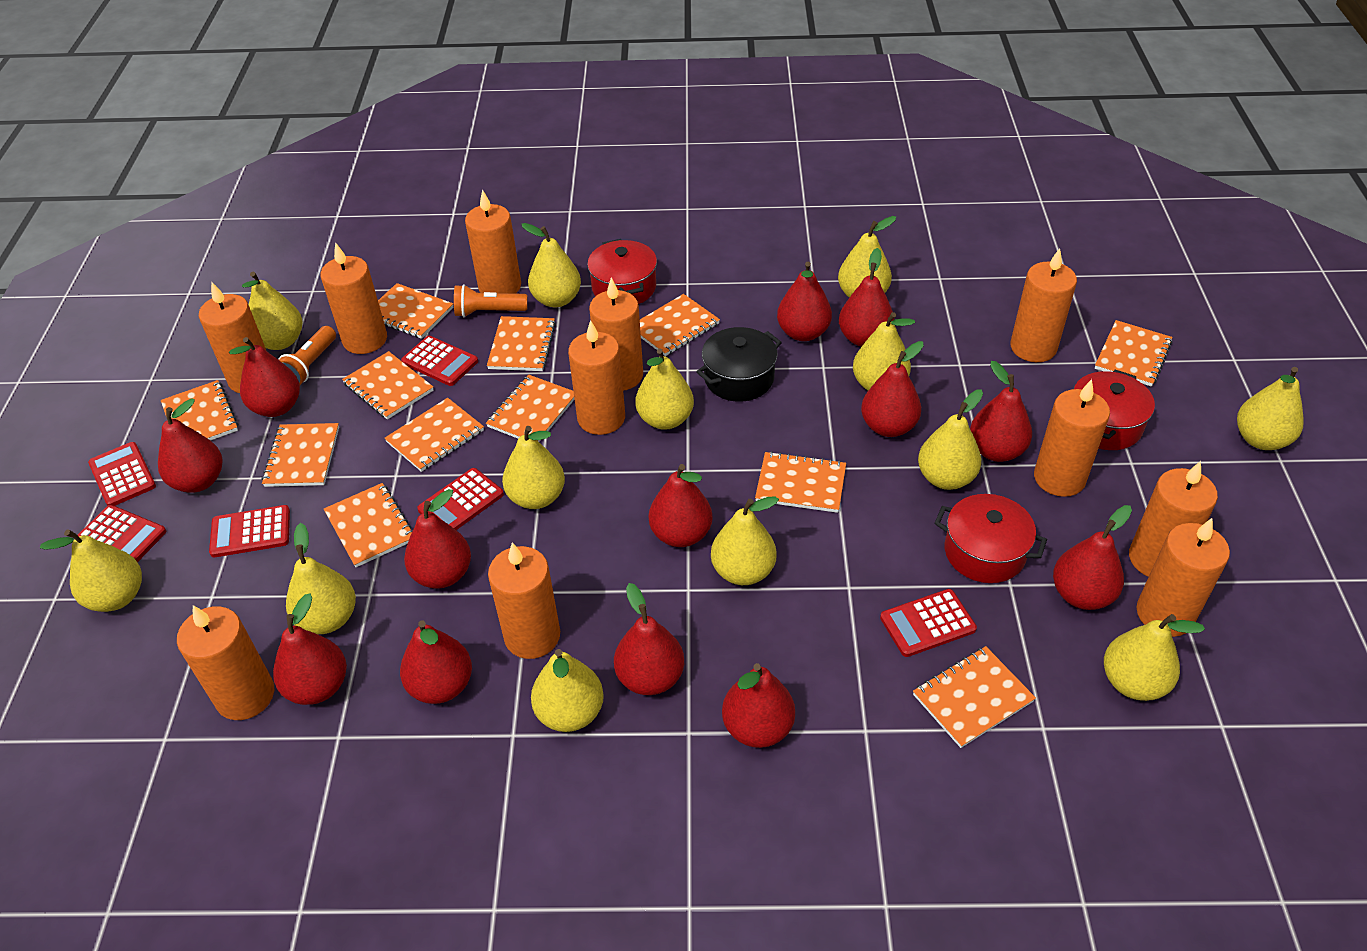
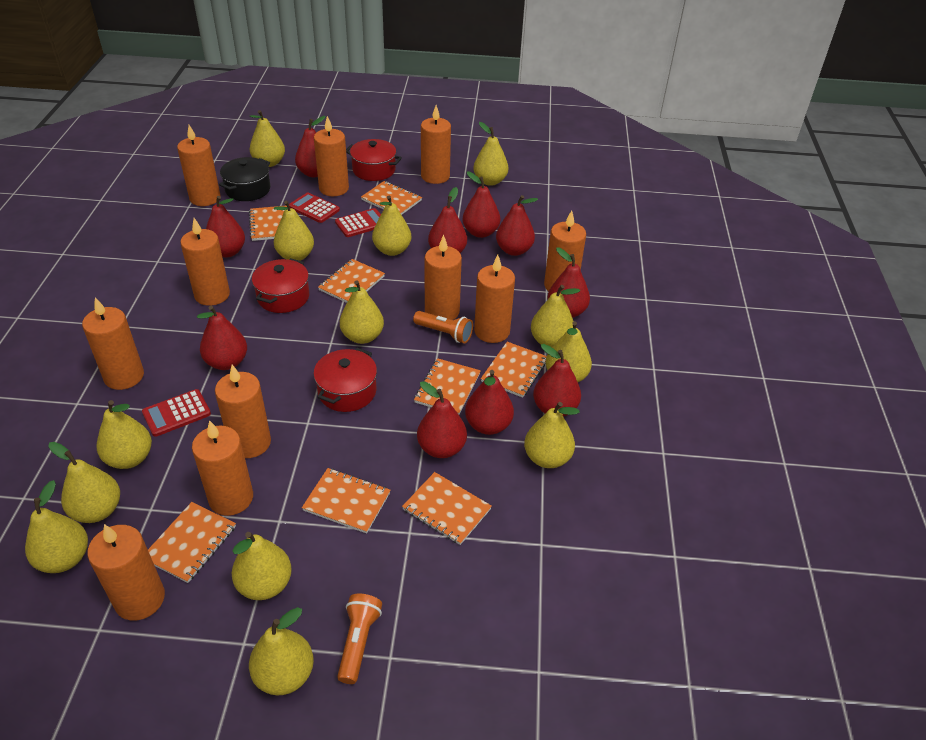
orange notebook: [161,380,238,440] [262,423,339,487] [324,483,413,567] [342,351,434,420] [378,283,454,339] [384,398,484,472] [486,375,575,442] [487,316,556,371] [640,294,720,356] [755,451,846,513] [913,646,1036,748] [1095,320,1173,387] = 12 -> [148,502,236,583] [249,206,287,241] [302,468,390,534] [318,259,385,303] [361,181,422,215] [402,472,492,545] [414,358,481,414] [481,342,547,398] = 8
red calculator: [78,505,166,562] [88,442,156,506] [209,505,290,557] [401,336,478,386] [417,468,504,530] [880,589,977,657] = 6 -> [142,389,211,437] [289,193,340,223] [335,208,381,237] = 3
red pear: [158,398,222,493] [229,337,300,417] [273,593,347,705] [400,620,472,704] [404,489,471,589] [614,583,684,695] [649,464,713,547] [722,663,795,748] [777,262,832,341] [839,248,894,347] [861,341,924,437] [970,361,1032,462] [1053,505,1132,610] = 13 -> [197,306,247,370] [206,196,245,258] [295,116,326,177] [417,381,467,458] [428,187,467,253] [463,172,500,238] [465,370,514,435] [496,195,538,256] [533,344,581,417] [548,247,590,318] = 10

